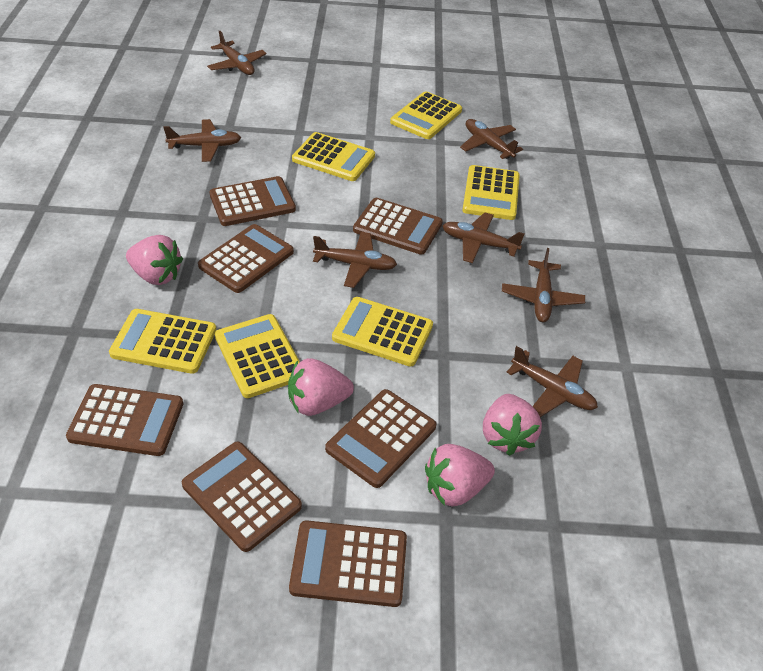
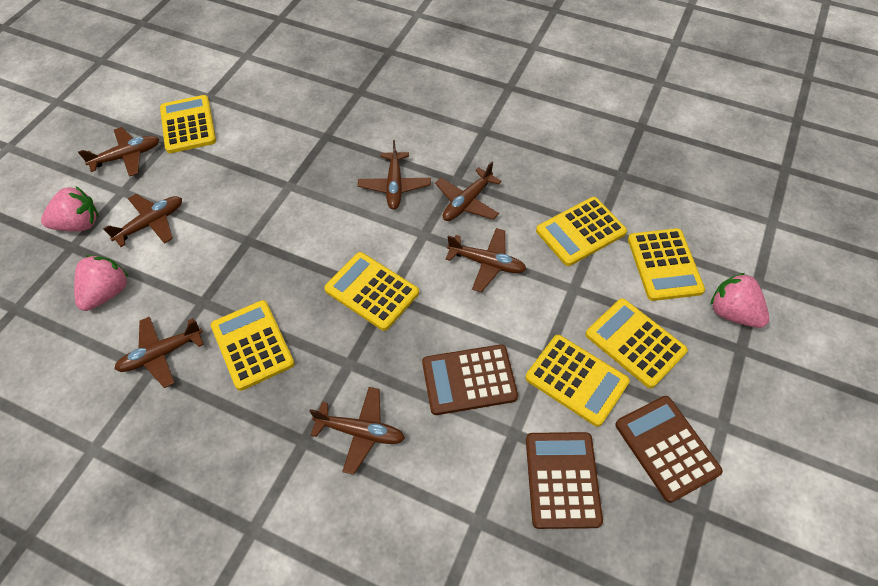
brown calculator: [66,384,183,456] [182,442,302,552] [198,224,294,293] [209,176,296,226] [289,520,407,607] [325,389,436,488] [353,198,443,255] = 7 -> [422,344,518,415] [526,432,603,529] [616,396,723,503] = 3
pink strawberry: [126,235,183,285] [288,358,354,416] [425,444,495,507] [483,394,542,456] = 4 -> [41,186,98,232] [74,255,128,311] [710,273,769,328] = 3
yellow calculator: [109,309,216,374] [215,314,300,398] [292,132,375,181] [332,297,433,367] [390,91,462,139] [462,165,520,220] = 6 -> [160,95,216,153] [211,300,295,391] [324,252,419,331] [525,335,630,427] [536,197,627,266] [585,298,688,388] [628,228,705,301] = 7

